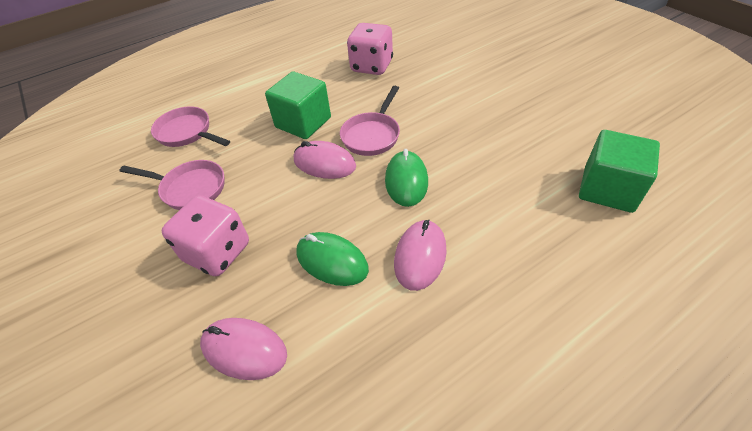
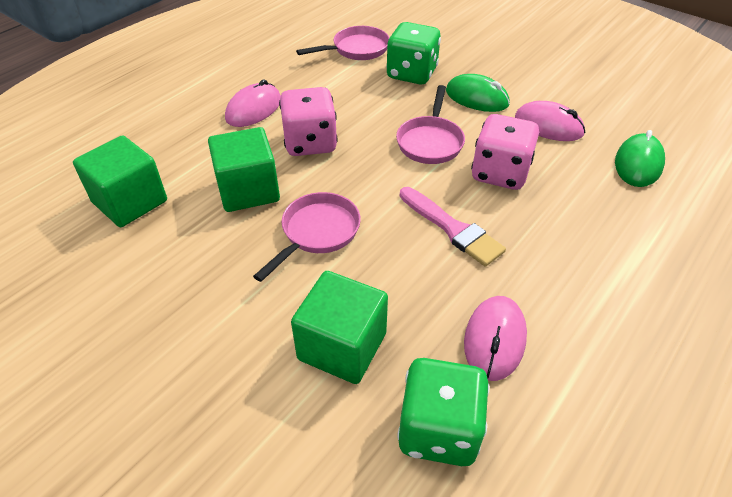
green cube: [265,71,331,139] [579,130,660,213] = 2 -> [73,136,167,227] [208,127,280,212] [291,271,388,384] = 3
green dice: none = 0 -> [386,22,441,84] [397,358,490,466] = 2
pink brush: none = 0 -> [400,187,506,267] = 1

